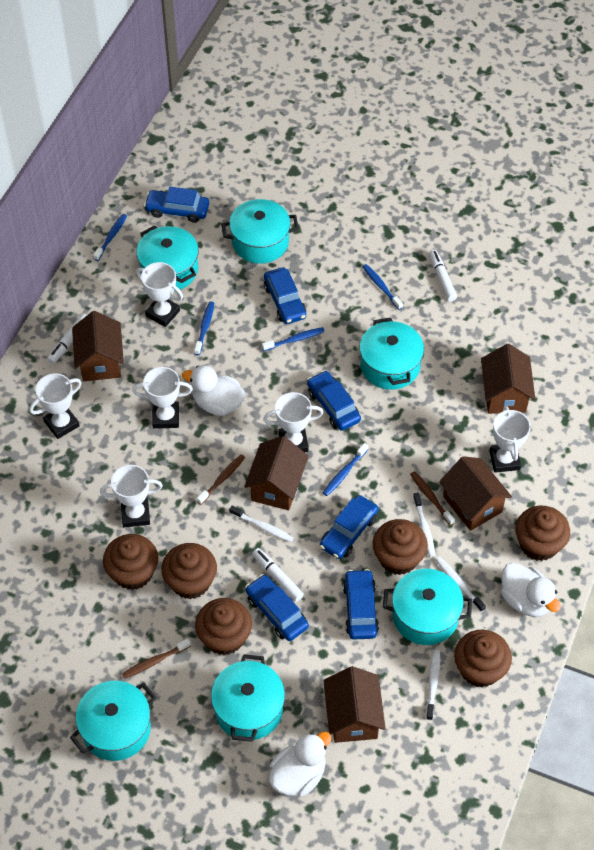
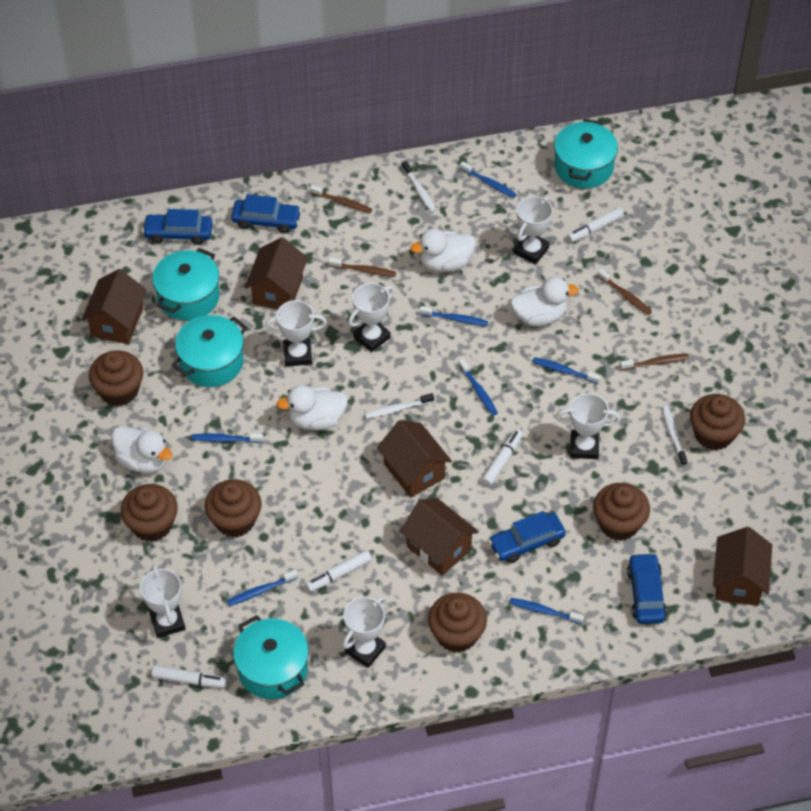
blue car: [144,187,209,223] [245,574,309,641] [264,267,306,324] [307,370,361,431] [320,495,379,559] [343,569,379,640] = 6 -> [142,209,213,245] [231,194,301,233] [488,511,566,563] [627,553,667,624] = 4
blue toothbrush: [93,214,127,261] [194,301,214,355] [262,327,325,351] [323,443,368,496] [362,264,403,310] = 5 -> [191,433,263,443] [227,570,298,606] [419,306,488,326] [458,359,498,416] [460,161,517,198] [509,598,584,624] [532,357,601,384] = 7
brown toothbrush: [122,639,191,679] [197,455,245,505] [410,471,455,526] = 3 -> [310,185,372,213] [329,258,396,277] [598,269,652,315] [620,354,689,370] = 4
turquoise pot: [70,681,156,761] [137,225,199,291] [211,654,285,742] [221,199,299,264] [359,317,424,390] [383,569,472,645] = 6 -> [152,248,220,321] [172,315,247,387] [233,615,309,700] [554,119,618,188] = 4
white duck: [182,365,246,416] [269,732,332,797] [501,562,561,617] = 3 -> [111,426,173,473] [277,385,348,430] [410,229,475,272] [510,277,579,327] = 4
white marker: [47,314,87,364] [252,548,304,602] [429,250,457,302] = 3 -> [152,665,226,688] [305,550,372,592] [481,429,523,486] [567,207,624,243] = 4
white toothbrush: [229,506,294,542] [413,492,435,557] [426,650,440,720] [435,557,486,612] = 4 -> [365,393,434,419] [402,161,436,212] [662,406,687,466] = 3

